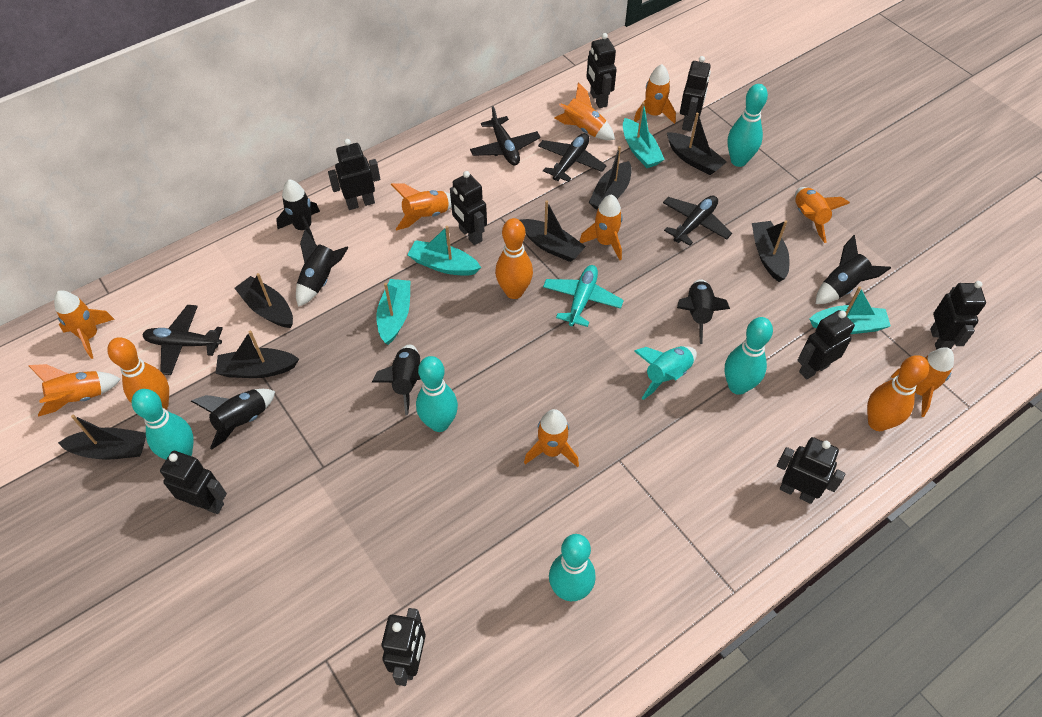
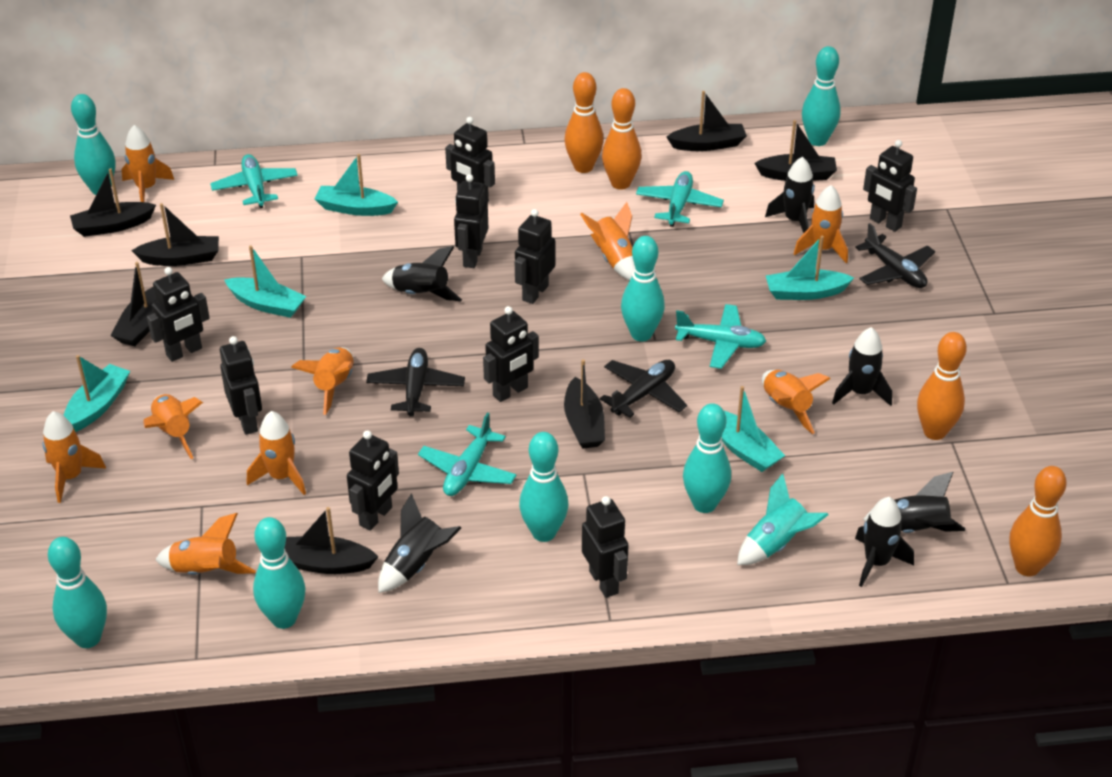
black plane: [142,305,223,375] [470,106,541,165] [538,133,607,182] [663,195,732,246] = 4 -> [366,348,465,417] [600,360,687,418] [855,223,935,288] = 3
orange bowling pin: [107,337,169,409] [495,218,533,299] [867,355,929,431] = 3 -> [564,72,604,173] [602,88,641,190] [917,332,967,440] [1009,466,1067,576] = 4
turquoise boat: [376,279,410,345] [407,226,481,276] [623,102,665,168] [810,286,891,334] = 4 -> [63,355,130,432] [225,245,306,318] [315,154,398,216] [722,386,785,472] [766,236,854,300] = 5
turquoise bowling pin: [132,389,193,460] [416,356,458,432] [549,534,596,601] [725,317,773,395] [727,84,768,167] = 5 -> [48,537,107,648] [71,94,115,195] [253,517,305,629] [519,432,568,542] [621,236,665,342] [683,403,731,513] [802,46,841,146] = 7
turquoise plane: [543,265,624,327] = 1 -> [210,154,298,208] [418,412,517,496] [636,171,724,227] [675,304,766,369] = 4

